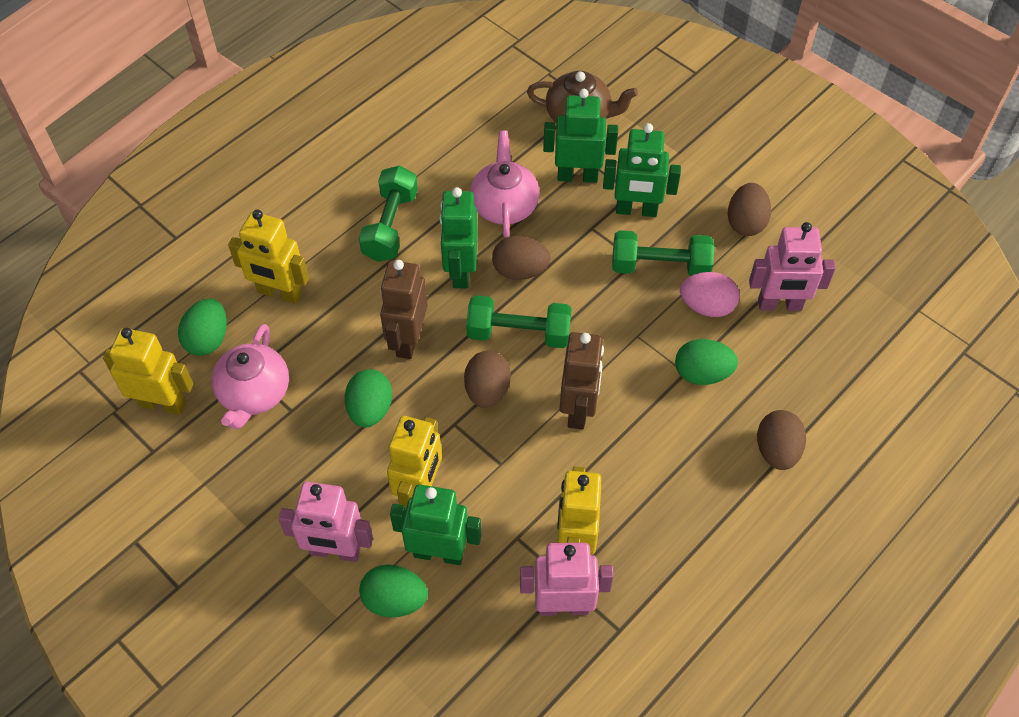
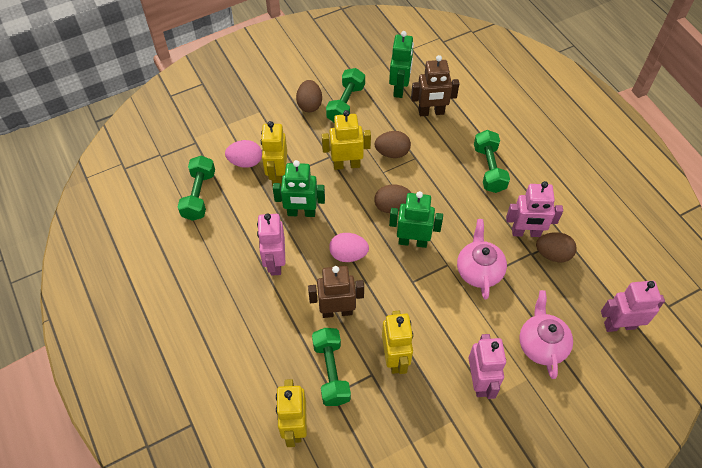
brown teapot: [527,71,638,123] = 1 -> none = 0
green dumbbell: [359,166,418,262] [466,295,572,348] [612,230,714,276] = 3 -> [178,156,215,221] [312,328,351,406] [326,68,365,122] [474,130,510,193] = 4
green egg: [178,299,227,356] [345,369,392,427] [359,564,428,617] [675,339,738,385] = 4 -> none = 0
green robot: [390,484,481,565] [440,187,478,288] [543,89,618,183] [603,123,681,217] = 4 -> [273,160,325,217] [389,31,414,98] [389,191,443,248] = 3
pink egg: [680,272,740,317] = 1 -> [225,140,262,168] [329,233,369,262] = 2
pink robot: [278,482,373,562] [520,543,614,616] [749,222,836,311] = 3 -> [257,213,285,276] [469,334,506,399] [506,181,563,237] [601,281,665,332] = 4

